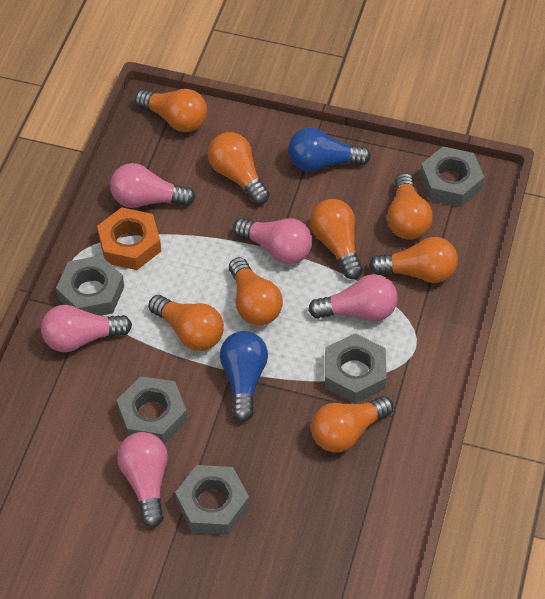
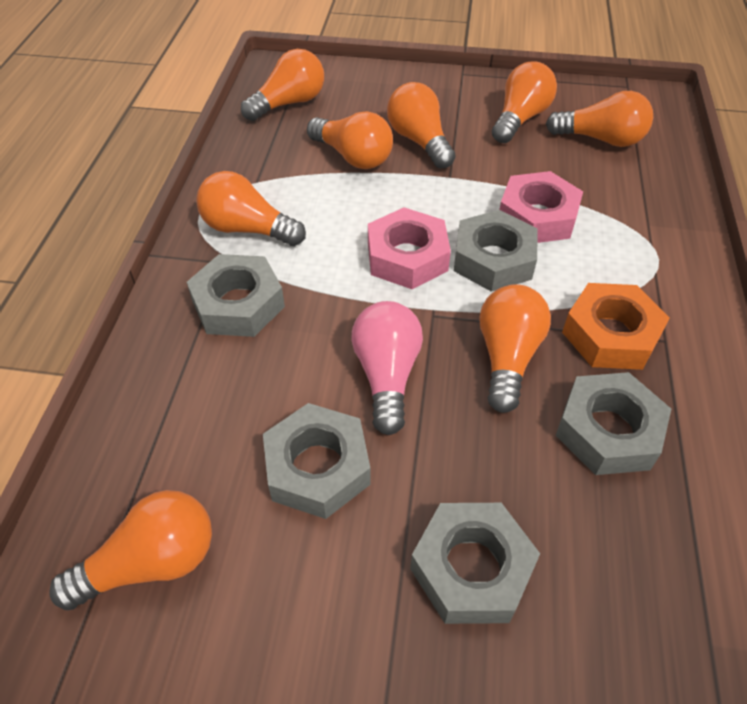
blue light bulb: [220,331,268,422] [288,127,371,172] = 2 -> none = 0
pink light bulb: [41,305,132,352] [110,163,195,208] [117,432,168,528] [233,218,313,264] [308,274,398,321] = 5 -> [351,301,423,435] = 1
pink nut: none = 0 -> [368,207,451,289] [499,171,583,243] = 2

